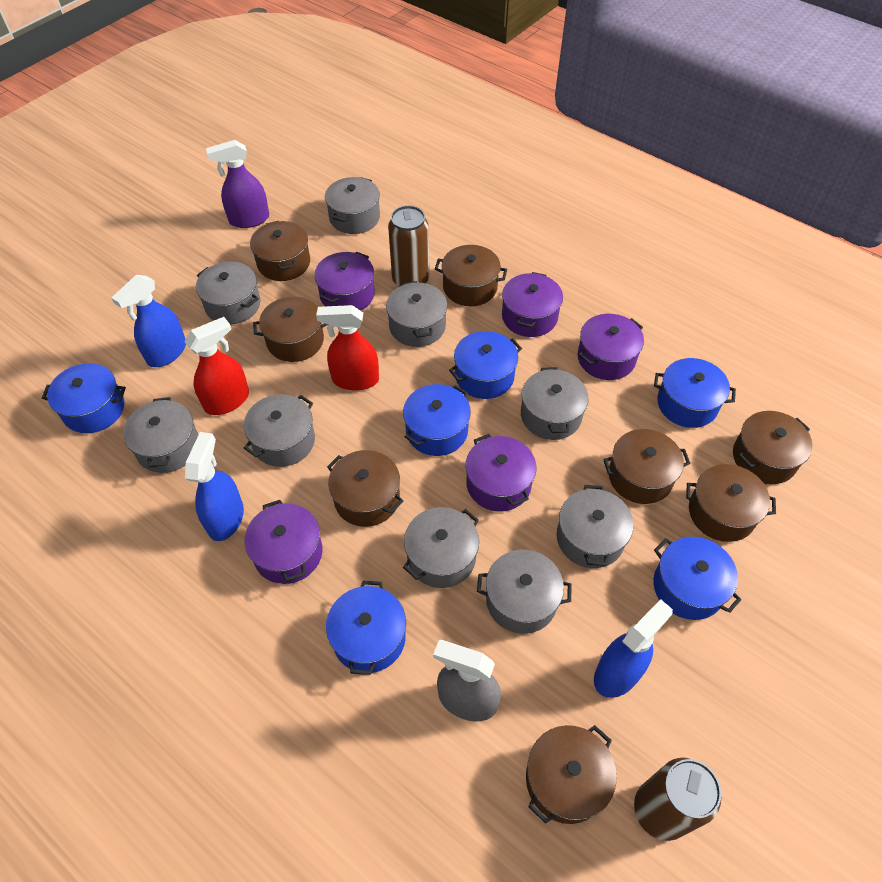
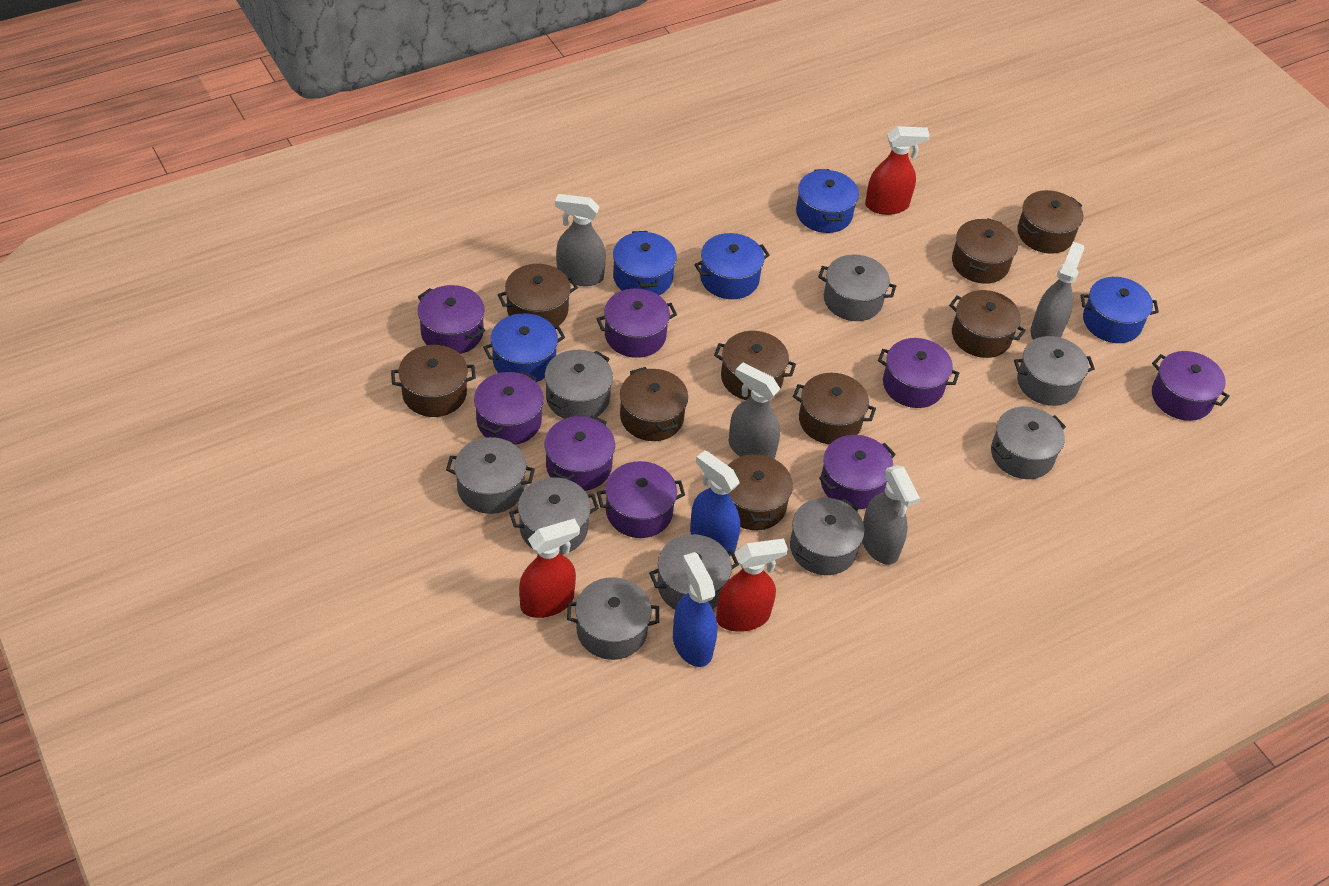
blue pot: [42,363,126,433] [326,581,406,675] [403,384,471,456] [449,331,522,399] [653,537,741,620] [654,358,736,428] = 6 -> [483,313,565,382] [613,231,677,295] [694,233,770,299] [796,169,859,233] [1081,277,1159,343] = 5
blue spray bottle: [111,275,186,367] [185,432,244,541] [594,599,673,698] = 3 -> [673,552,717,667] [690,450,740,556] = 2
brown can: [388,205,429,287] [634,758,721,841] = 2 -> none = 0
brown pot: [250,221,310,281] [253,297,328,362] [327,450,403,527] [435,245,507,306] [526,725,617,824] [603,429,690,504] [686,464,776,542] [733,411,813,484] = 8 -> [391,345,476,417] [498,264,578,326] [620,367,688,441] [714,331,796,400] [728,452,793,530] [793,373,876,444] [949,290,1026,358] [952,219,1018,284] [1017,190,1083,254] = 9
grey spray bottle: [433,640,501,721] = 1 -> [555,194,606,286] [728,362,780,459] [862,465,920,565] [1031,242,1084,340] = 4
purple pot: [244,500,322,584] [314,252,375,311] [466,434,536,512] [502,272,563,337] [578,314,644,380] = 5 -> [417,285,485,354] [474,371,544,445] [545,415,615,491] [596,289,677,358] [597,461,685,538] [819,435,896,509] [878,338,959,408] [1152,351,1230,421] = 8
purple spray bottle: [206,140,269,228] = 1 -> none = 0
red spray bottle: [184,317,249,415] [316,305,379,391] = 2 -> [519,518,580,618] [716,539,788,632] [865,126,930,215] = 3

